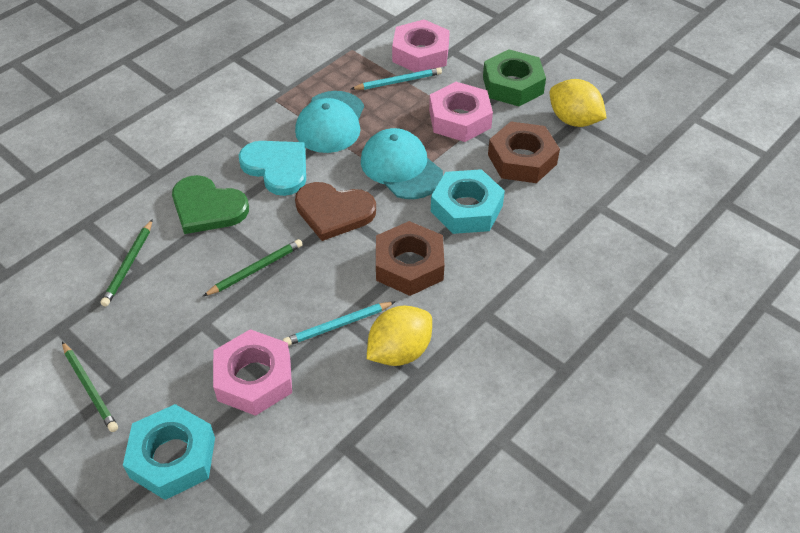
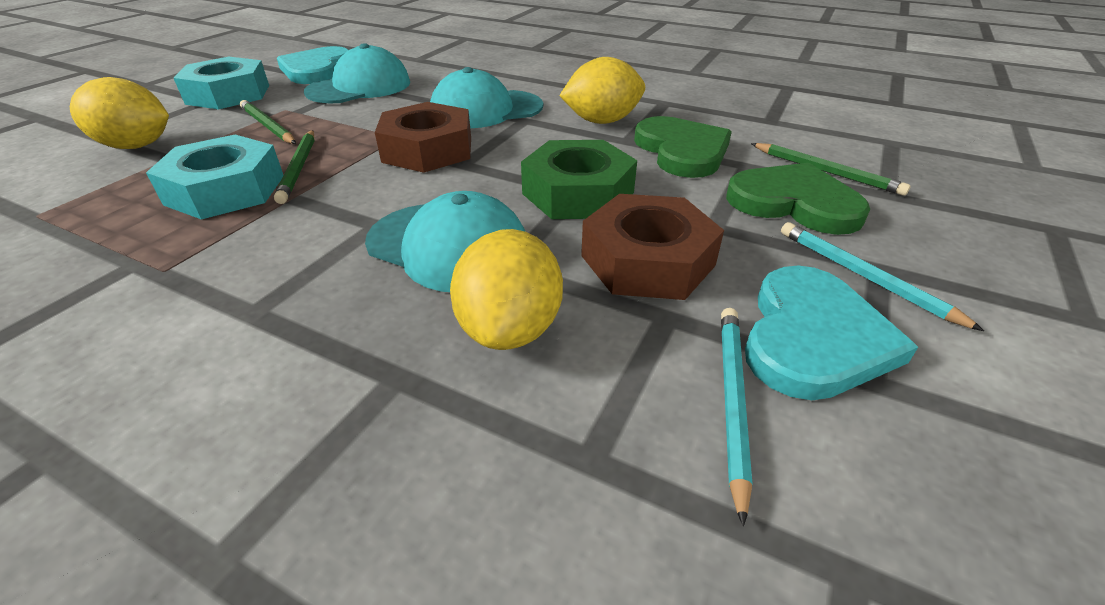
brown heart: [295,182,376,241] = 1 -> none = 0
green heart: [172,175,249,234] = 1 -> [634,116,732,178] [726,163,870,235] = 2
pink nut: [213,329,292,416] [392,19,450,72] [429,82,493,142] = 3 -> none = 0
turquoise cap: [295,91,364,153] [361,128,443,199] = 2 -> [304,43,410,103] [365,191,526,292] [430,67,543,128] = 3
turquoise heart: [239,141,306,196] = 1 -> [277,46,348,84] [745,266,918,400] = 2
yellow lemon: [367,306,432,366] [550,79,607,127] = 2 -> [70,77,169,149] [450,229,563,350] [559,57,645,124] = 3

